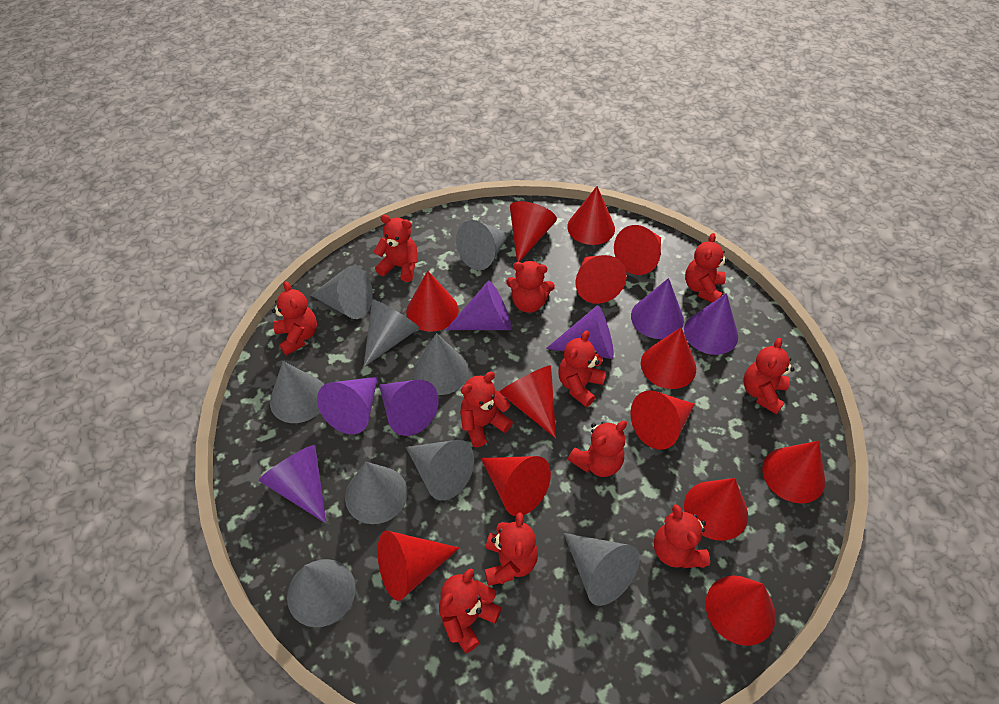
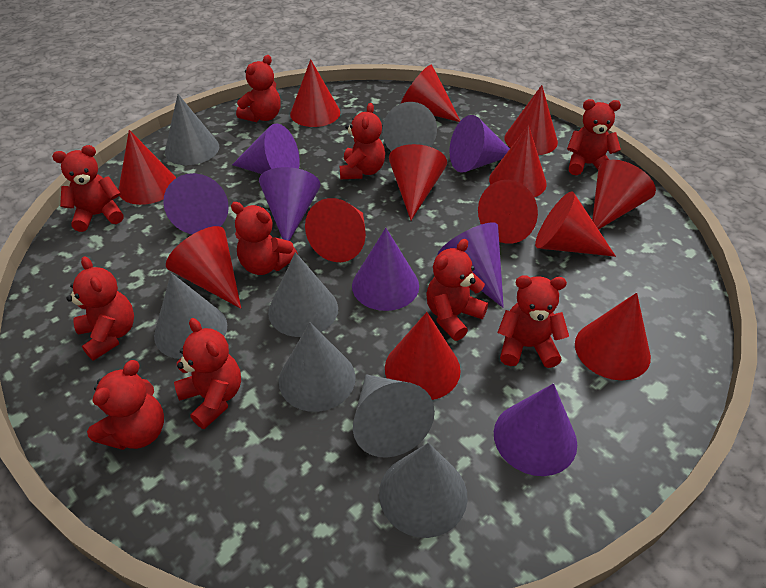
grey cone: [270,361,324,423] [287,559,356,627] [311,266,373,319] [345,462,408,524] [363,299,420,367] [406,440,474,501] [413,333,469,395] [456,220,510,270] [564,533,640,606] = 9 -> [154,273,227,359] [165,94,219,165] [268,252,338,337] [279,322,356,412] [353,374,435,458] [379,443,468,538] [382,102,437,152] = 7
red teddy bear: [272,281,317,355] [374,215,418,282] [439,569,502,653] [460,372,513,447] [485,512,538,586] [506,261,555,313] [558,330,606,407] [568,421,627,477] [654,504,710,568] [685,233,728,303] [743,338,795,414] = 11 -> [52,145,124,232] [66,256,134,361] [87,360,164,450] [174,318,241,429] [231,202,298,275] [236,55,280,122] [340,103,385,179] [426,239,488,341] [497,275,569,368] [567,99,621,175] = 10

